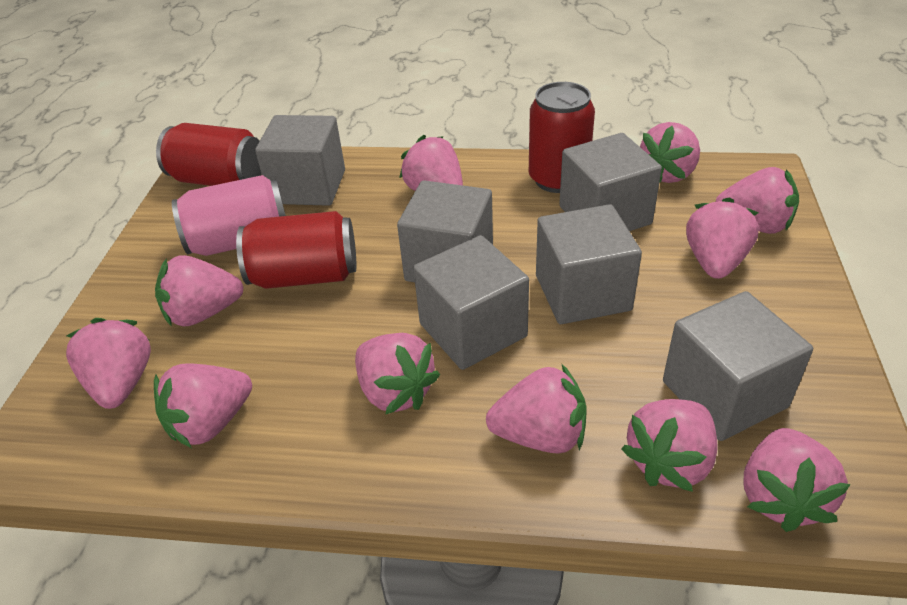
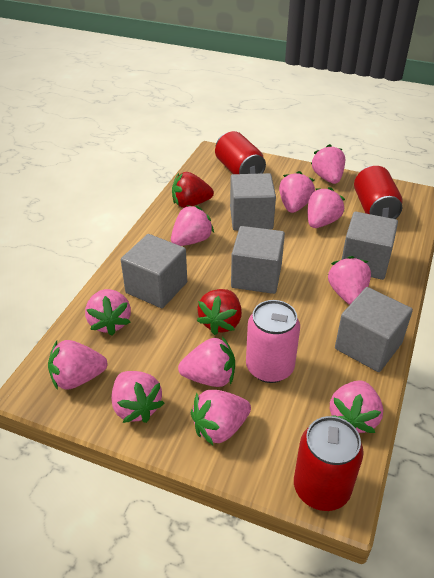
grey cube: [255,115,345,206] [397,180,493,282] [413,235,529,370] [536,204,642,324] [559,133,662,231] [663,291,813,441] = 6 -> [121,234,187,308] [230,173,276,230] [231,226,285,294] [335,287,413,372] [342,212,398,280] = 5
red strawberry: none = 0 -> [172,172,214,208] [197,289,242,335] = 2

